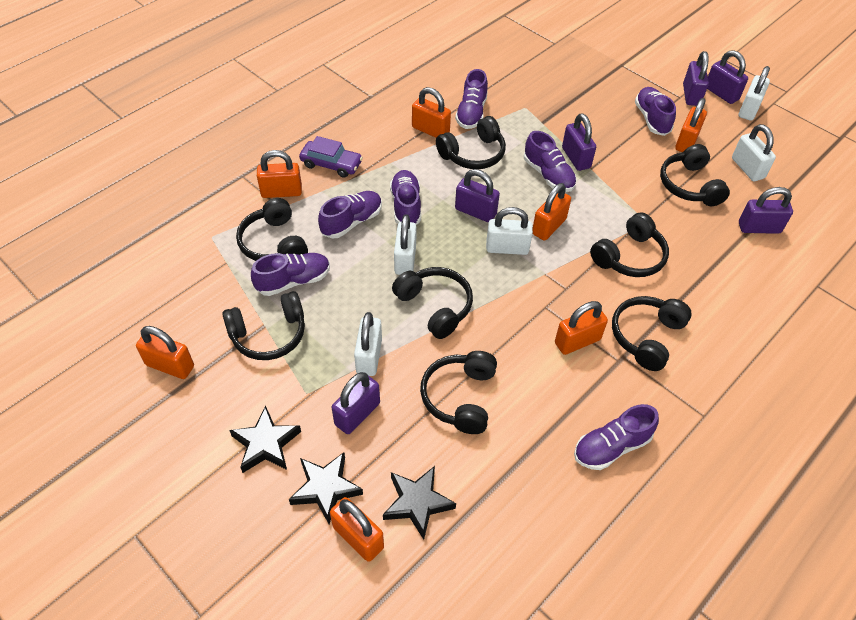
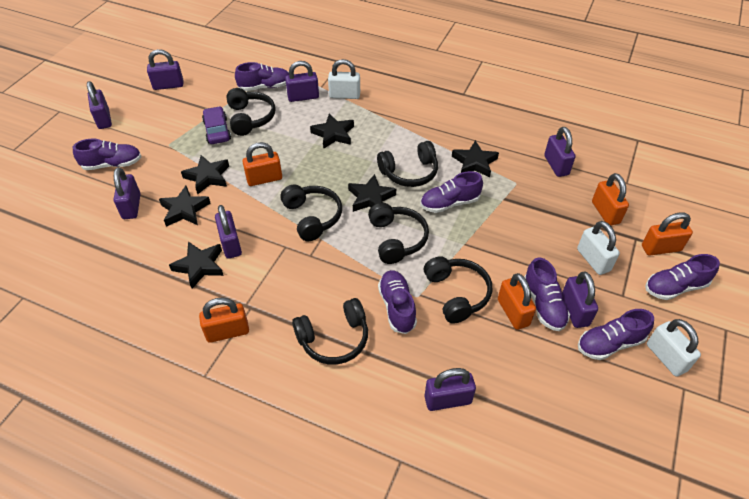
black headphones: [222,291,305,360] [236,198,308,261] [392,267,473,339] [420,351,497,434] [436,116,506,169] [590,213,669,277] [612,296,692,371] [660,144,730,206] = 8 -> [227,88,275,136] [280,185,342,241] [292,298,368,365] [368,203,429,264] [377,141,438,187] [424,256,492,324] = 6
black star: [229,406,301,473] [289,452,363,524] [383,466,456,540] = 3 -> [159,186,210,227] [169,241,224,289] [181,155,229,195] [310,113,354,149] [348,174,396,212] [452,140,499,178] = 6
orange padlock: [136,326,194,379] [257,150,302,198] [330,497,384,562] [412,87,451,138] [533,183,571,241] [555,301,608,355] [675,98,707,152] = 7 -> [199,297,249,343] [242,142,282,186] [498,273,536,330] [592,173,629,225] [642,212,693,255] = 5
purple padlock: [332,372,380,434] [455,169,500,222] [562,113,596,171] [683,51,709,106] [707,50,748,104] [739,187,793,234] = 6 -> [87,81,112,129] [113,167,141,219] [147,49,183,90] [215,205,242,259] [285,61,319,102] [425,368,476,411] [544,127,576,177] [562,271,598,328] = 8
white padlock: [354,312,382,376] [394,214,416,275] [486,207,533,255] [732,124,776,181] [739,66,770,121] = 5 -> [328,59,360,99] [577,221,620,275] [647,319,701,377] = 3

